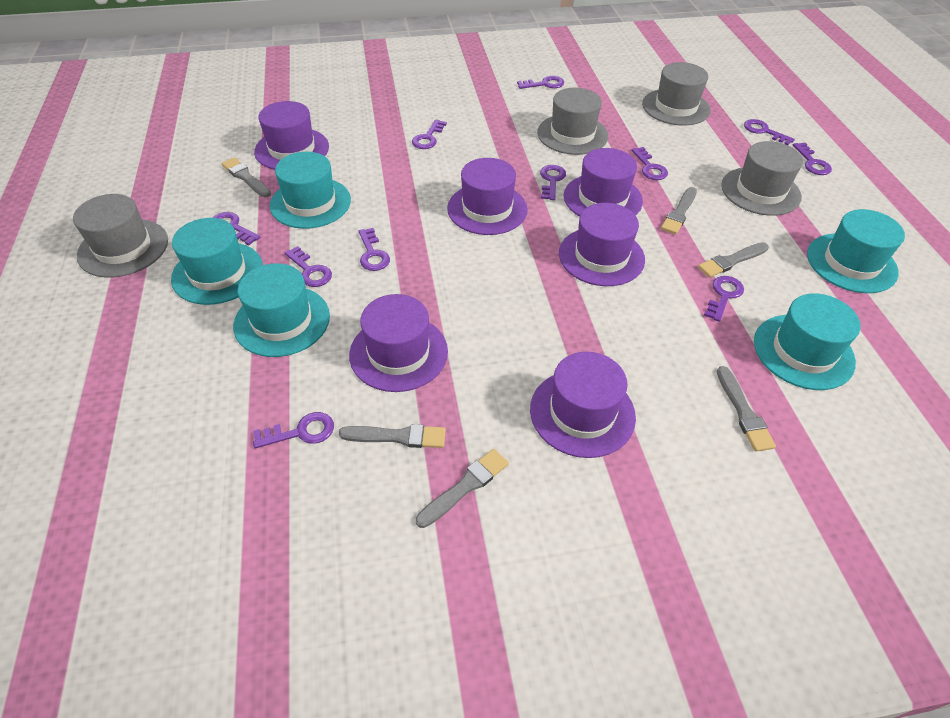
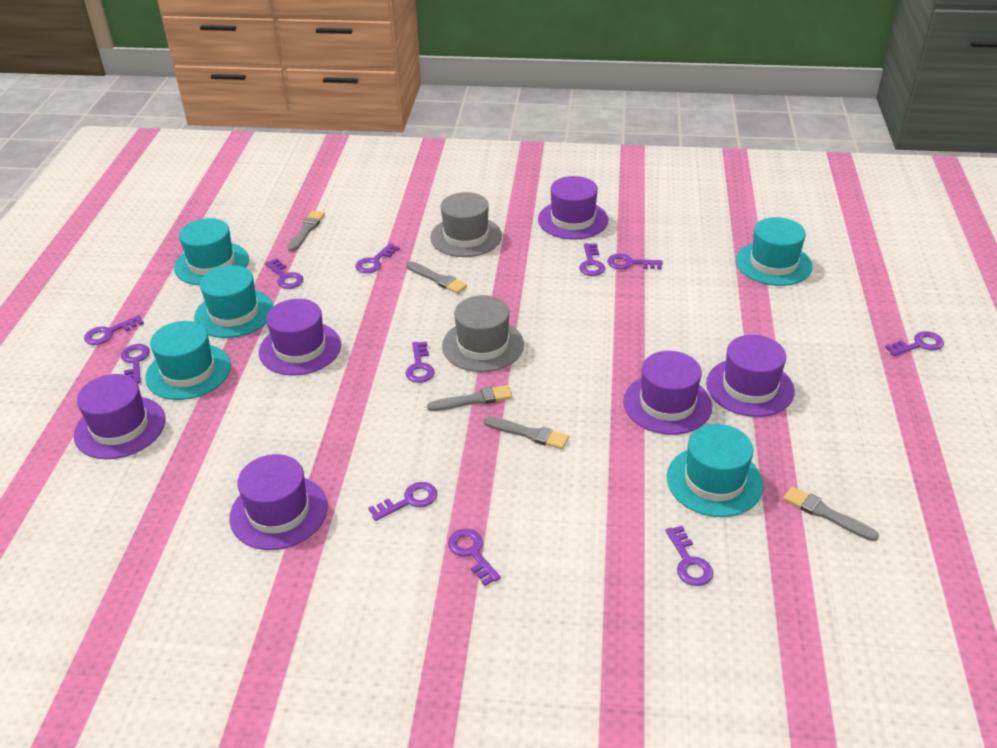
grey brush: [222,157,271,197] [339,424,446,448] [416,449,509,528] [661,187,697,234] [698,242,769,277] [717,366,776,452] = 6 -> [288,211,325,252] [406,261,467,294] [427,385,512,411] [484,416,569,449] [783,486,879,541] = 5
grey hat: [73,194,168,277] [537,88,608,155] [642,62,711,126] [721,141,803,216] = 4 -> [430,192,502,257] [442,295,524,372] = 2

